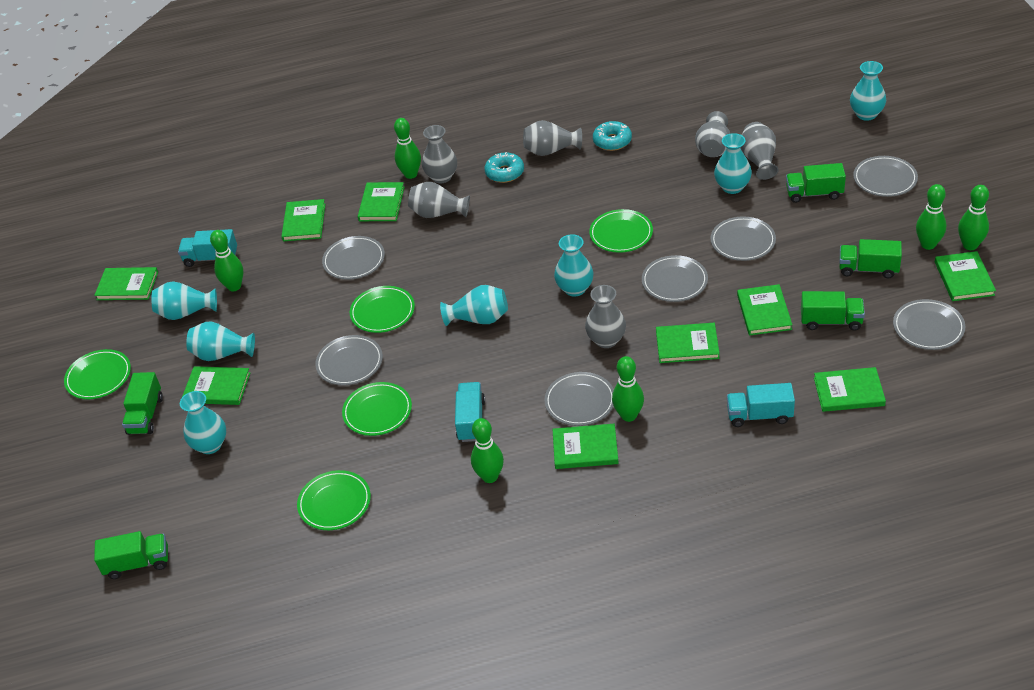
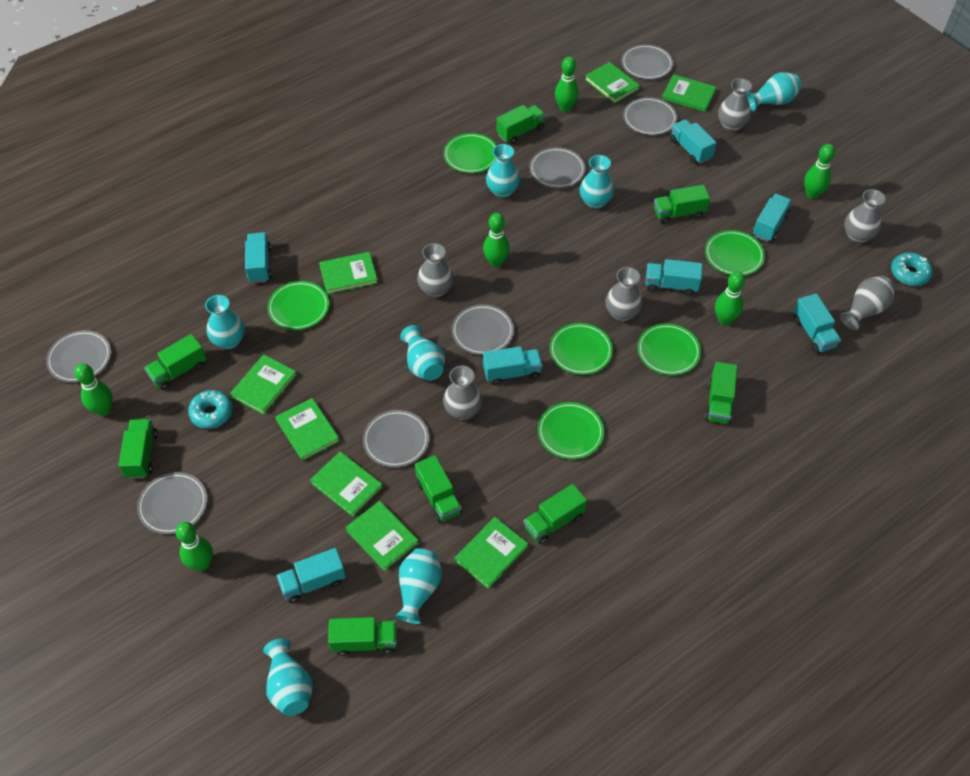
green book: [94,267,158,300] [182,366,250,405] [281,199,325,242] [358,182,404,221] [553,424,619,469] [656,323,720,363] [737,284,792,336] [814,367,886,412] [935,251,996,301] = 9 -> [230,355,297,415] [275,398,340,461] [310,452,383,517] [319,252,378,295] [345,501,419,571] [454,517,528,589] [585,62,640,104] [662,74,716,112] = 8
green plate: [64,349,131,399] [297,470,371,530] [342,382,412,436] [350,286,415,333] [589,209,653,253] = 5 -> [267,281,329,330] [444,133,497,173] [538,402,604,459] [550,323,613,375] [637,323,701,375] [705,230,765,276] = 6
green truck: [94,531,168,579] [122,372,163,435] [786,163,846,203] [801,291,865,331] [839,239,902,278] = 5 -> [119,419,158,479] [144,334,206,390] [328,617,397,656] [415,455,462,523] [496,105,545,144] [523,484,587,544] [654,185,710,224] [705,362,738,424] = 8
turquoise truck: [178,229,237,267] [455,382,485,442] [727,383,795,427] = 3 -> [245,232,272,283] [277,548,346,603] [483,346,543,385] [646,259,702,296] [670,119,717,164] [753,194,792,242] [794,293,841,354] = 7

